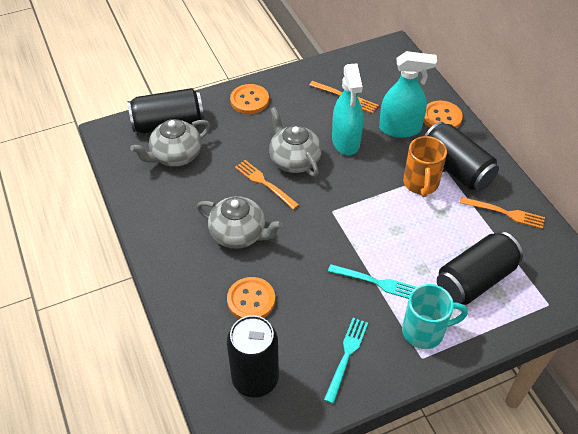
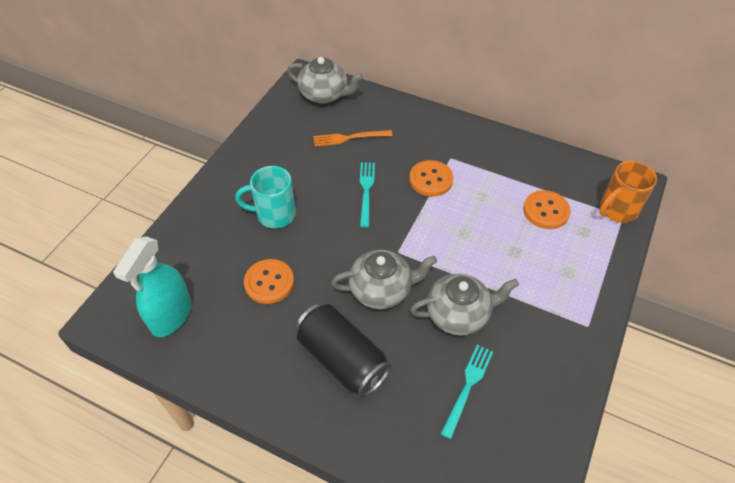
black can: [127,88,204,134] [227,315,279,397] [424,122,499,191] [437,232,523,305] = 4 -> [295,303,391,398] = 1
orange fork: [235,160,299,210] [309,81,379,114] [460,197,545,229] = 3 -> [313,130,393,147] = 1
turquoise spray bottle: [332,63,363,155] [379,51,437,138] = 2 -> [113,236,191,337] = 1

